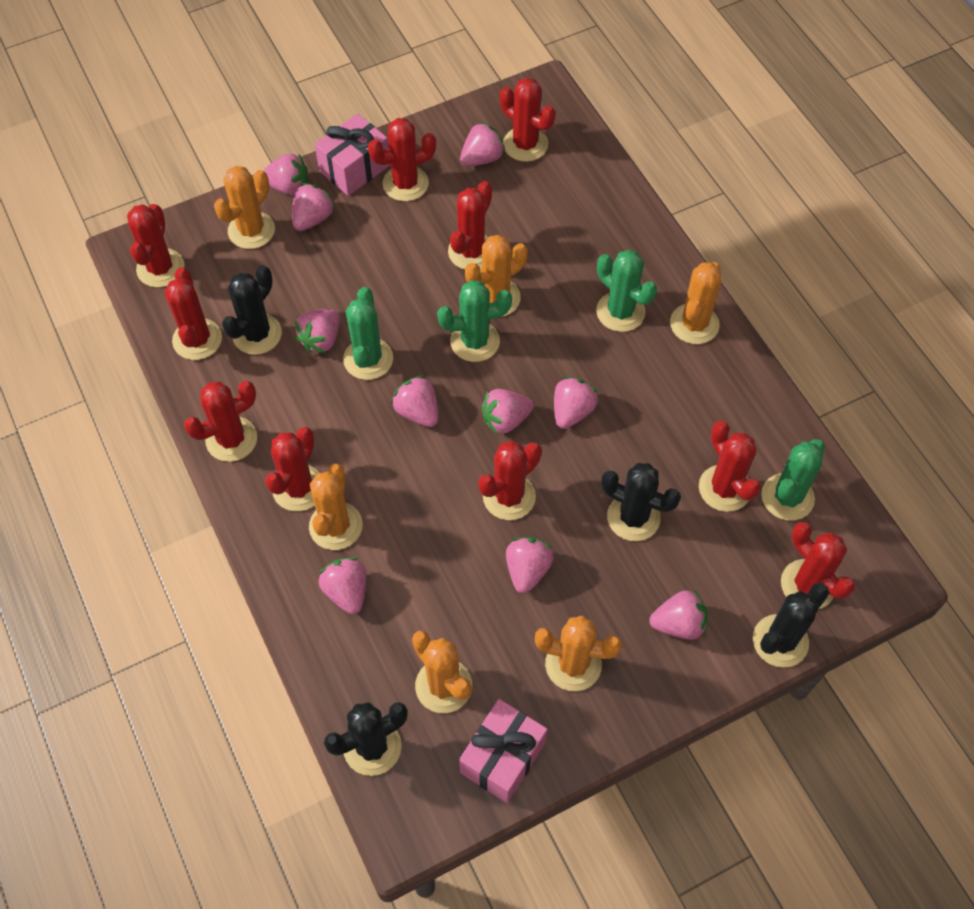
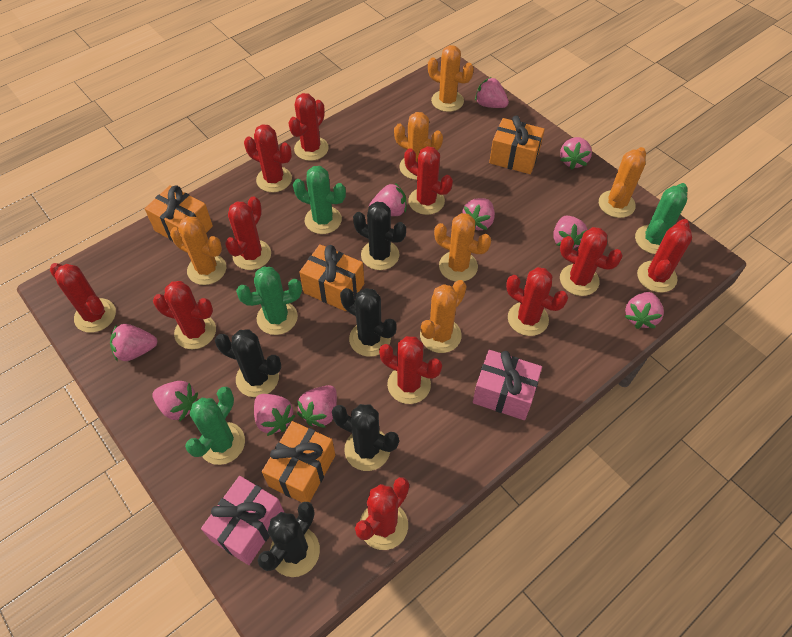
black cactus: [222,265,282,355] [324,702,408,776] [601,463,681,541] [753,583,829,668] = 4 -> [215,329,281,397] [258,502,320,577] [332,404,399,471] [340,288,397,357] [353,202,406,270] = 5
orange gift: none = 0 -> [144,185,213,241] [262,421,335,503] [300,244,364,311] [489,115,545,174] = 4
red cactus: [127,204,185,287] [165,267,222,360] [184,381,257,462] [265,427,320,511] [368,118,436,201] [448,181,492,270] [478,441,542,520] [500,77,555,162] [699,421,761,512] [781,522,855,609] = 10 -> [50,263,116,333] [153,281,216,349] [225,196,271,270] [244,124,292,192] [288,93,329,161] [355,477,409,550] [379,336,442,404] [404,146,453,215] [506,267,568,336] [560,227,623,296] [637,219,692,293] = 11

